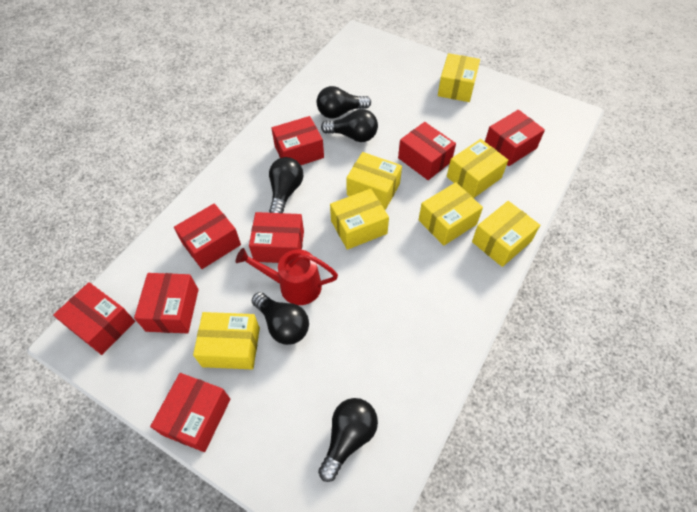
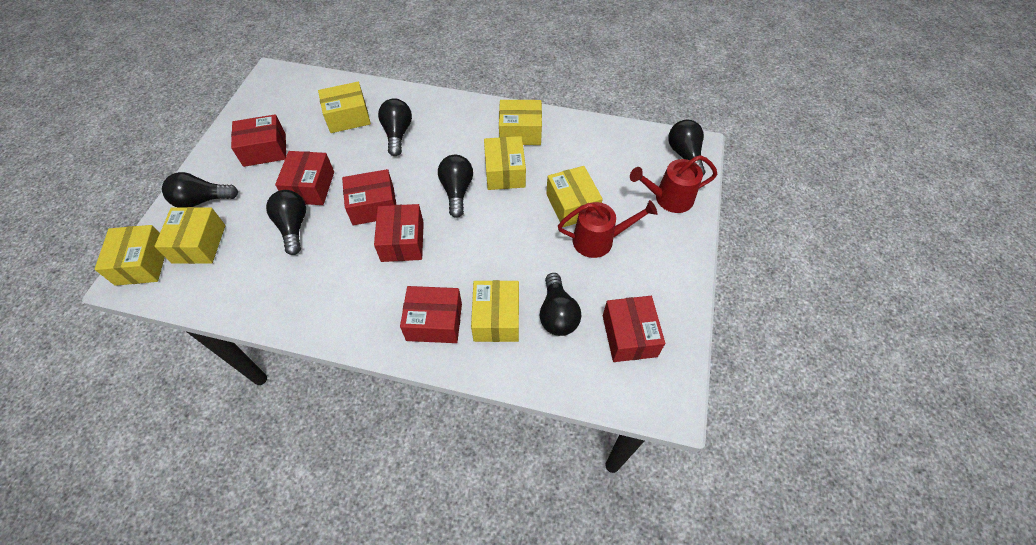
black light bulb: [252,292,309,345] [269,157,303,213] [317,86,371,118] [318,398,378,482] [321,109,378,142] = 5 -> [162,172,238,207] [266,190,306,255] [378,98,412,156] [438,155,473,218] [539,273,581,336] [668,120,706,176] = 6
red box: [53,282,135,355] [134,273,199,333] [150,373,230,452] [174,204,241,269] [249,212,304,263] [271,116,324,165] [398,122,456,180] [485,110,545,166] = 8 -> [231,114,286,167] [275,151,334,205] [342,169,396,225] [374,204,424,262] [400,286,462,343] [603,296,665,362] = 6
red watering can: [236,248,338,305] = 1 -> [558,200,657,258] [630,155,717,213] = 2

